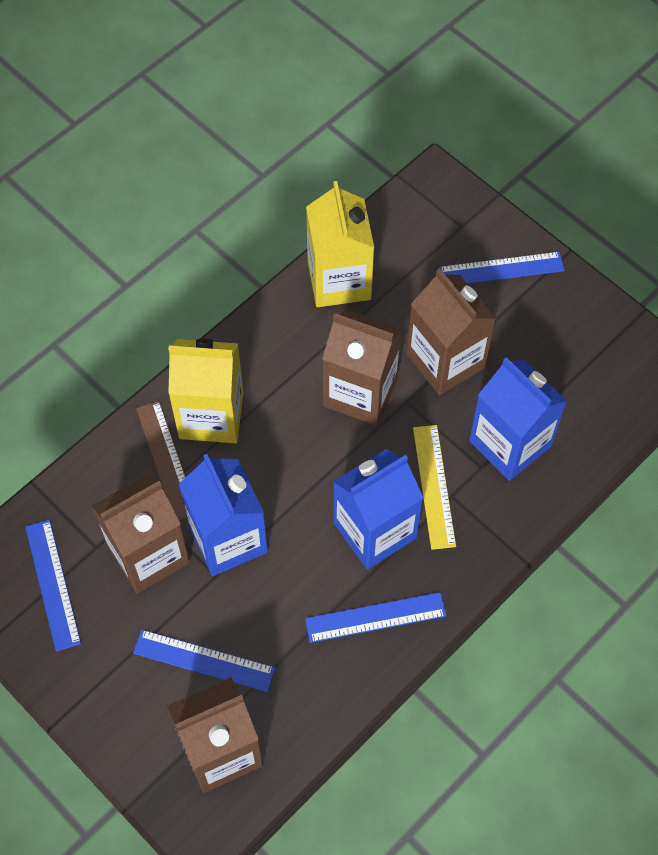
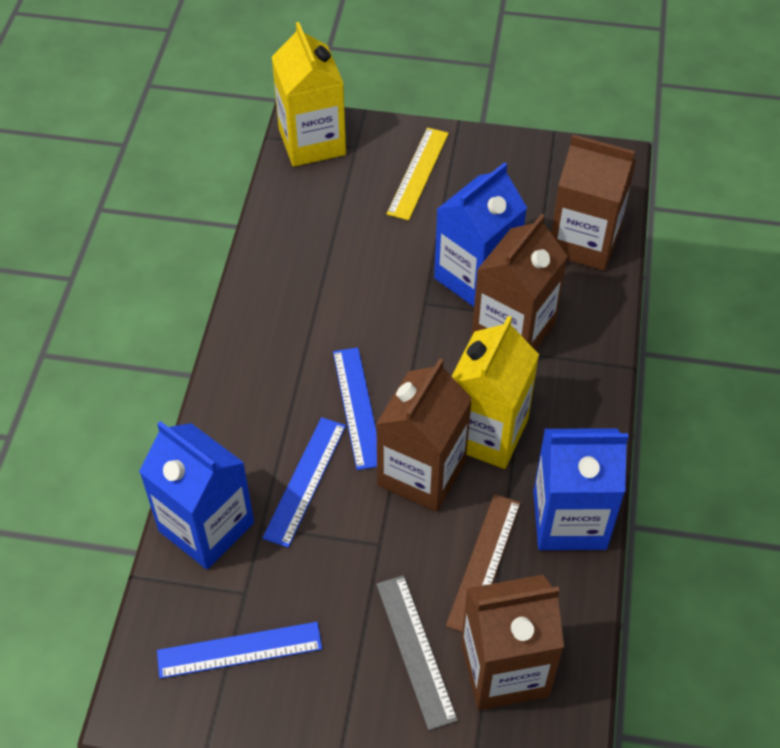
blue ruler: [25,520,81,652] [133,630,275,692] [305,592,447,643] [439,252,565,284] = 4 -> [157,622,322,679] [262,417,346,548] [333,347,377,470] = 3
grey ruler: none = 0 -> [376,575,458,730] = 1

